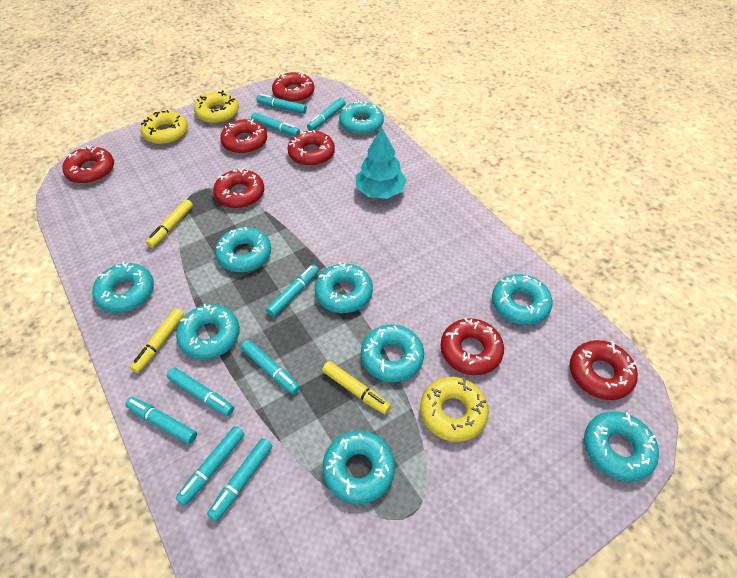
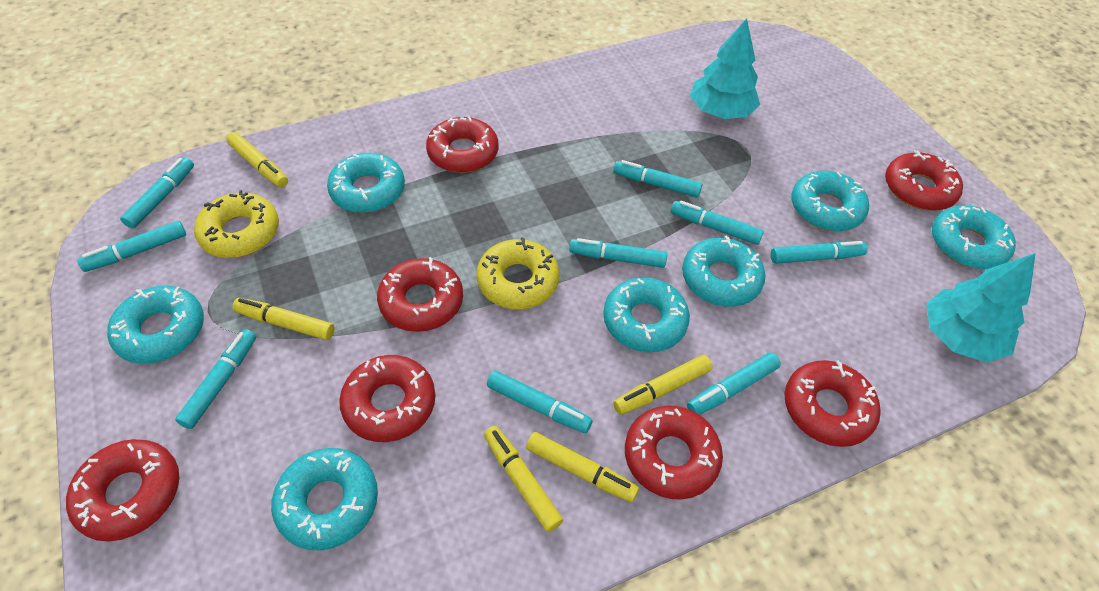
turquoise donut: [92,262,154,313] [176,304,240,359] [215,227,271,272] [315,262,373,313] [323,431,395,504] [339,100,384,135] [361,325,424,382] [492,274,552,325] [584,411,659,482] = 9 -> [107,286,204,364] [271,448,378,550] [327,153,405,213] [603,277,690,352] [682,235,765,307] [791,171,869,231] [932,205,1016,270] = 7
turquoise tree: [356,127,407,199] = 1 -> [690,18,760,119] [926,253,1036,363] = 2
yellow donut: [141,110,188,145] [194,90,239,124] [420,377,489,442] = 3 -> [194,190,279,258] [476,237,559,309] = 2
yellow marker: [130,308,184,373] [146,199,193,248] [322,361,391,414] = 3 -> [226,132,288,188] [232,298,334,340] [484,426,563,532] [526,432,639,502] [613,355,713,415] = 5

